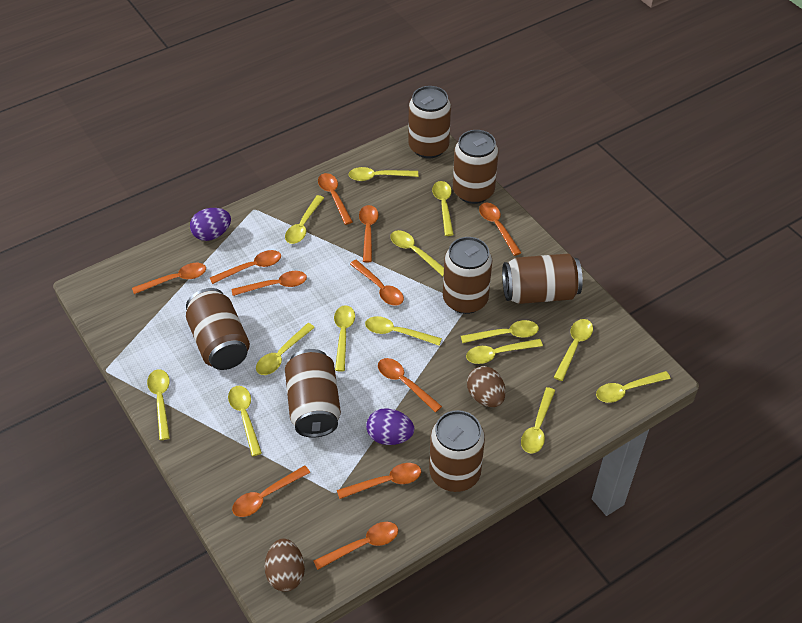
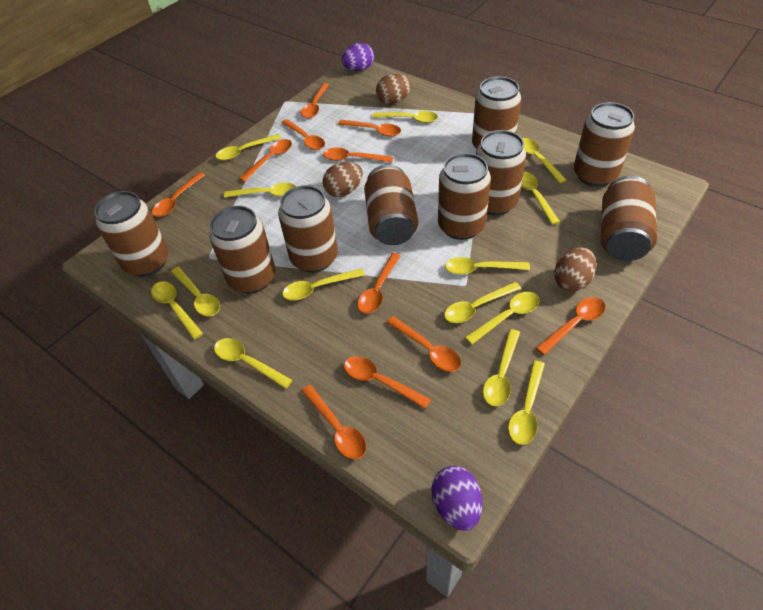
brown can: [186,288,250,370] [285,349,341,438] [408,86,451,159] [429,410,485,492] [443,237,492,314] [453,130,499,204] [502,253,583,304] = 7 -> [94,191,169,277] [209,206,275,294] [278,185,338,273] [364,165,418,245] [438,153,491,240] [472,76,521,149] [476,130,526,216] [574,102,635,187] [601,176,657,261] = 9
brown egg: [265,538,305,592] [467,366,506,407] = 2 -> [322,162,363,197] [376,74,412,104] [554,247,596,291] = 3

